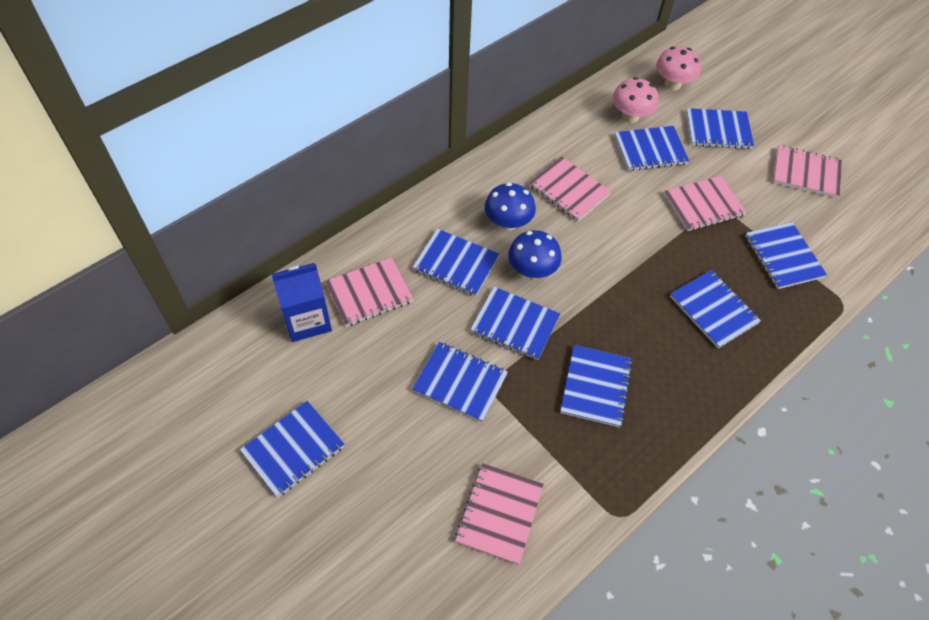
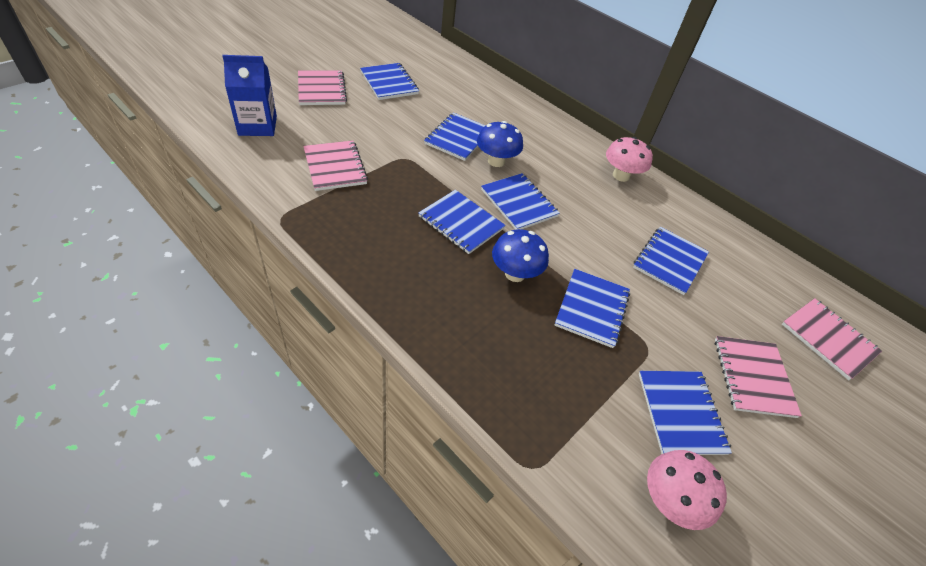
blue notebook: [240,401,345,498] [412,229,499,296] [412,342,508,422] [470,287,560,360] [560,345,633,427] [614,126,689,171] [670,270,761,348] [686,108,754,149] [745,222,827,289] = 9 -> [360,63,419,100] [418,190,506,254] [424,113,486,161] [481,173,560,230] [555,269,630,348] [633,227,709,295] [639,371,732,455] = 7
pink notebook: [325,257,414,327] [455,463,544,565] [529,156,611,221] [664,176,747,231] [773,145,842,198] = 5 -> [298,70,347,105] [303,140,368,191] [715,336,802,418] [782,298,882,380] = 4

